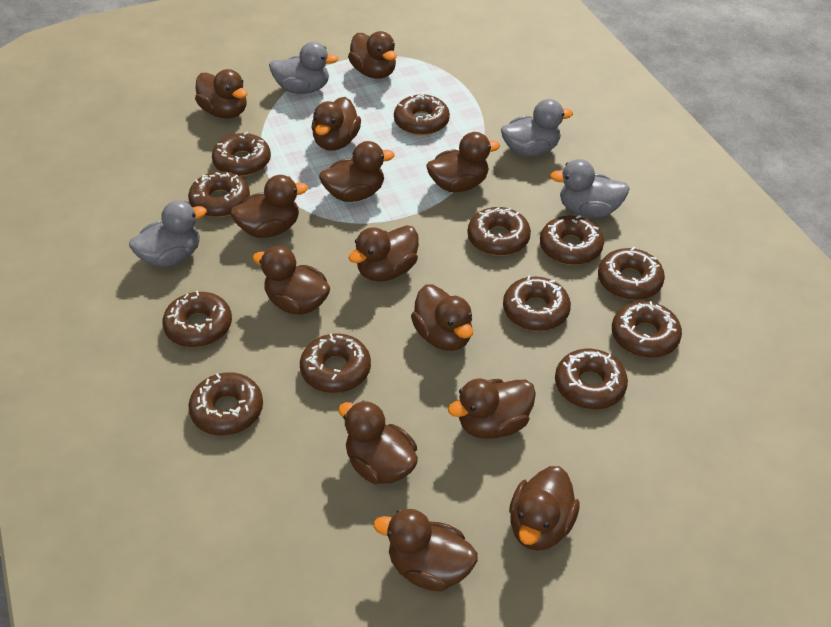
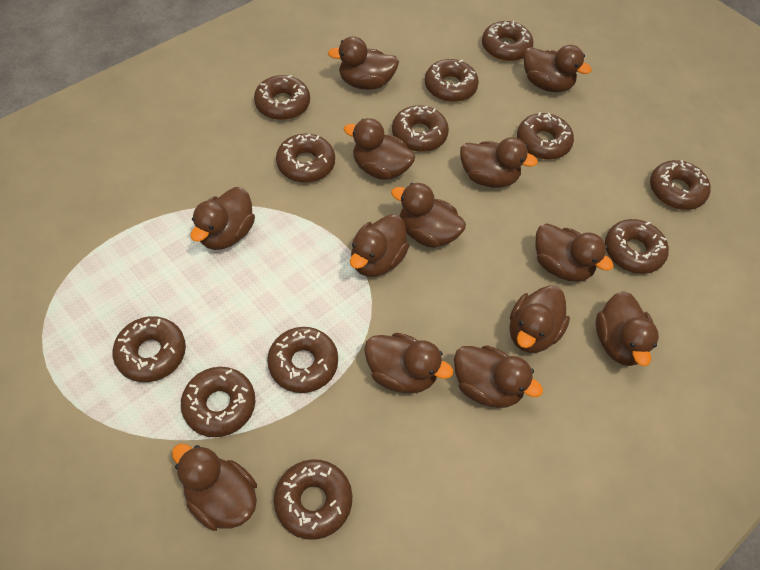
grey duck: [129,200,207,268] [269,42,338,94] [501,99,573,157] [550,159,630,218] = 4 -> none = 0

